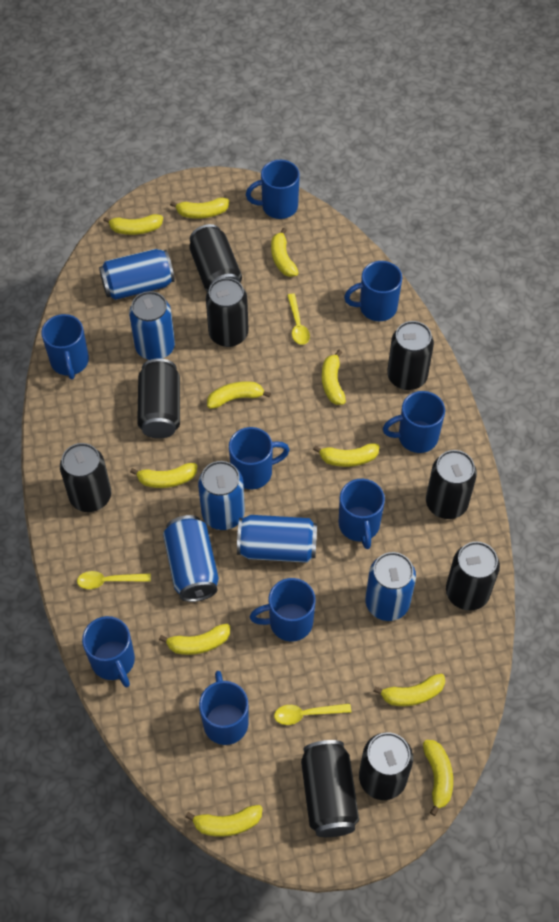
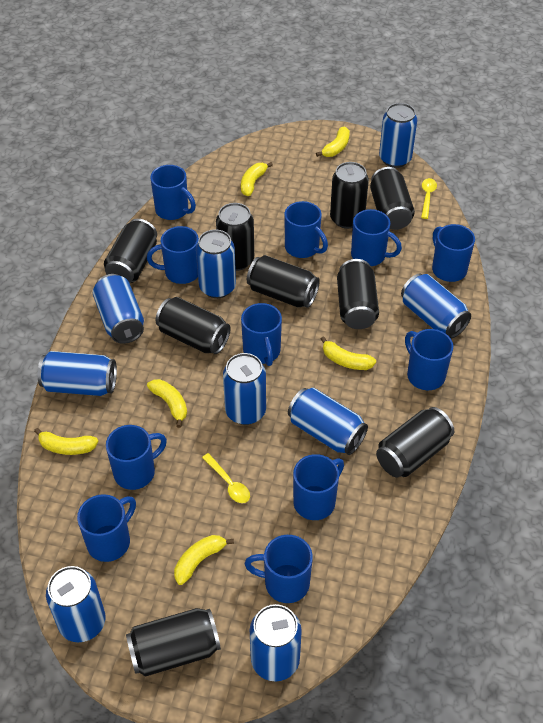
blue can: [99,249,175,300] [129,291,175,360] [163,515,219,602] [198,461,245,530] [237,515,317,563] [365,552,416,621] = 6 -> [38,351,117,396] [46,566,105,642] [93,274,144,344] [196,229,236,298] [223,353,266,425] [250,604,302,682] [288,388,368,455] [379,103,417,168] [401,274,471,339] = 9
blue mug: [41,314,89,379] [82,616,135,687] [199,671,248,745] [229,427,290,489] [246,160,300,219] [250,578,316,642] [339,479,385,549] [344,261,402,321] [383,391,445,453] = 9 -> [77,494,136,562] [106,425,167,490] [147,226,199,284] [150,165,196,220] [241,303,282,366] [245,535,313,603] [284,201,328,258] [293,454,344,520] [351,209,402,266] [405,329,453,390] [432,224,475,282] = 11
yellow banana: [103,214,163,235] [130,463,197,488] [159,624,230,655] [170,198,229,219] [185,805,263,837] [207,381,271,409] [271,228,299,277] [313,443,380,467] [322,350,346,405] [373,674,445,706] [423,740,453,816] = 11 -> [34,428,98,455] [147,379,187,428] [174,535,234,585] [241,162,273,196] [316,127,350,157] [321,336,376,370] = 6
yellow spoon: [77,571,151,589] [274,703,351,725] [287,293,310,345] = 3 -> [202,453,250,503] [421,178,437,219] = 2

